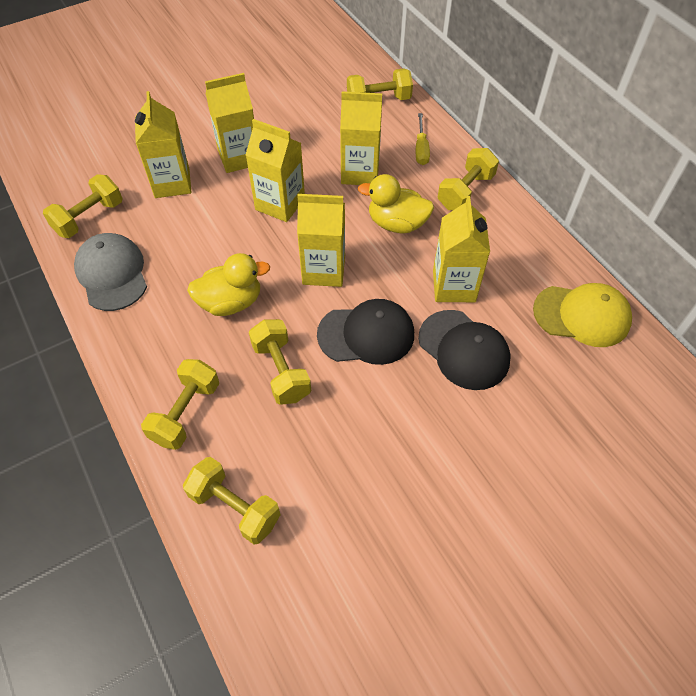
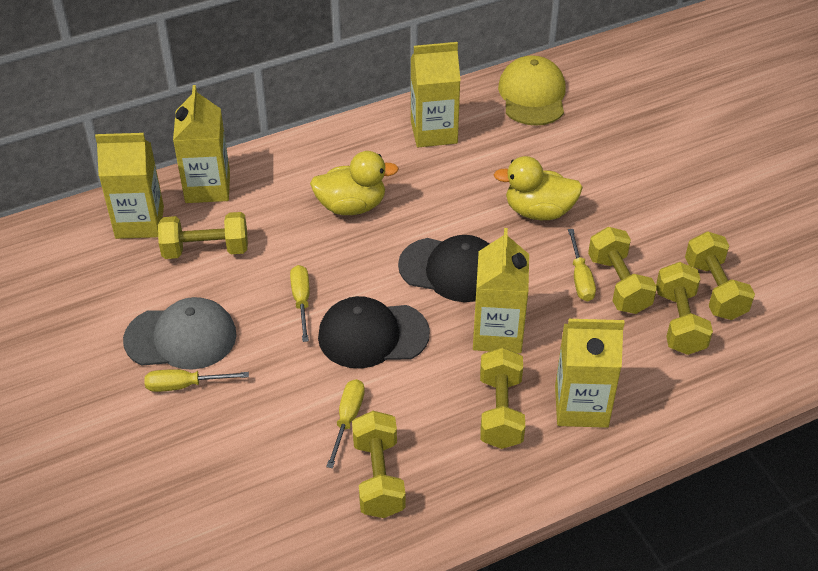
yellow carton: [135,91,191,198] [205,73,254,173] [246,119,305,222] [297,194,345,287] [340,91,382,185] [433,196,490,302] = 6 -> [95,133,164,239] [173,85,230,203] [411,42,461,147] [473,228,529,353] [555,319,625,428] = 5
yellow screwdriver: [416,113,430,165] = 1 -> [144,369,249,392] [290,265,310,342] [326,379,365,468] [568,229,596,301] = 4

